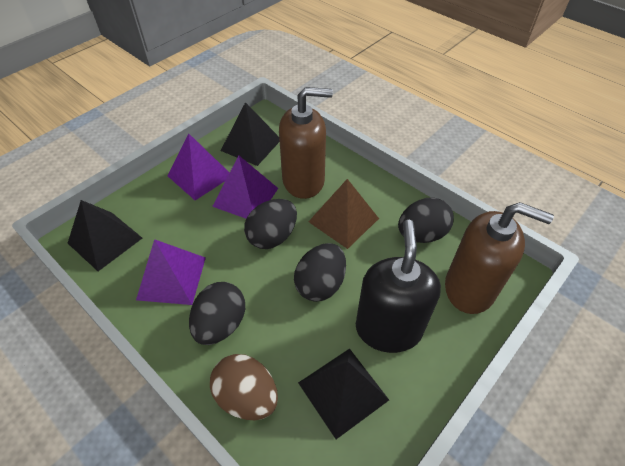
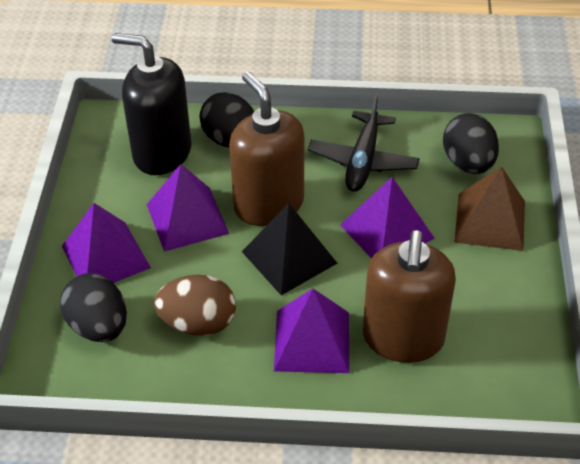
black egg: [189,282,245,345] [244,199,297,249] [294,243,346,302] [398,198,454,243] = 4 -> [60,273,127,342] [199,92,254,147] [443,113,499,174] = 3
black plane: none = 0 -> [308,94,420,192] = 1
black pyramid: [68,200,142,271] [221,102,280,166] [298,349,389,439] = 3 -> [242,203,337,295] = 1
purple pyramid: [136,239,206,305] [168,134,230,200] [212,155,278,219] = 3 -> [62,203,151,283] [147,164,229,252] [274,289,349,373] [340,177,435,259] = 4

